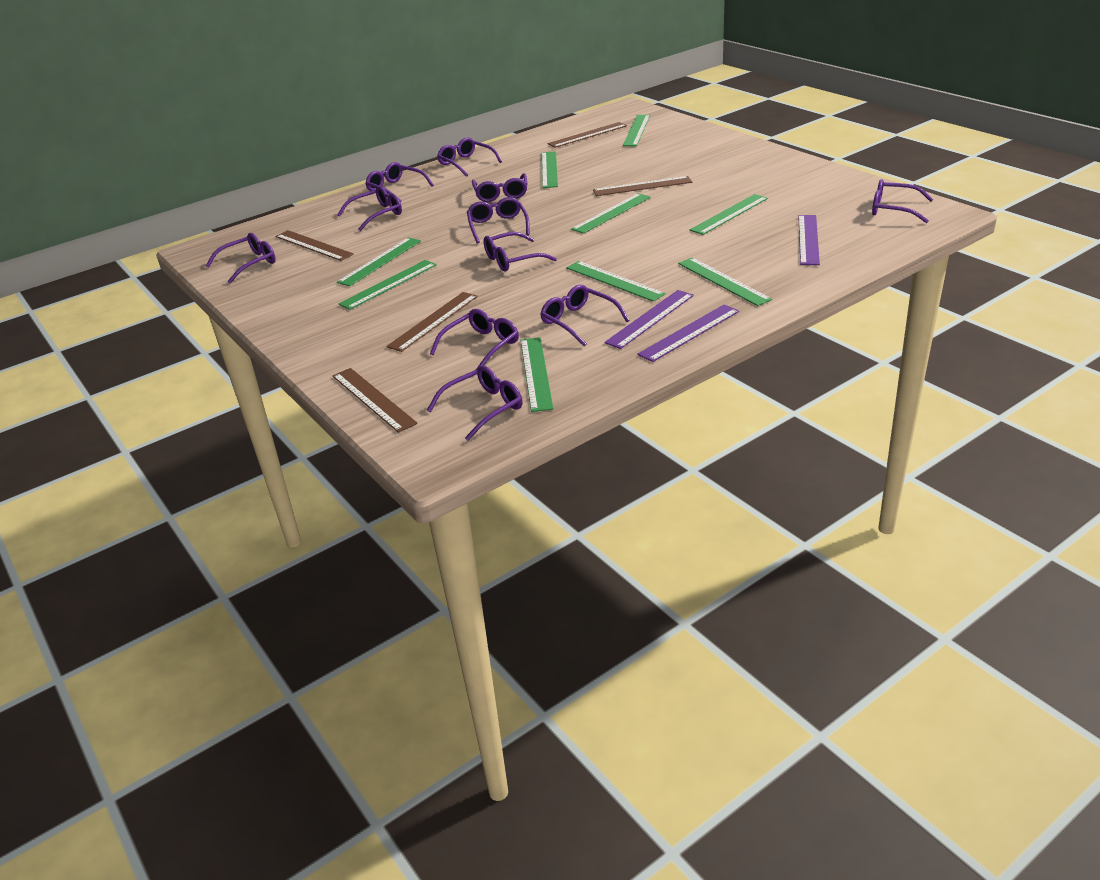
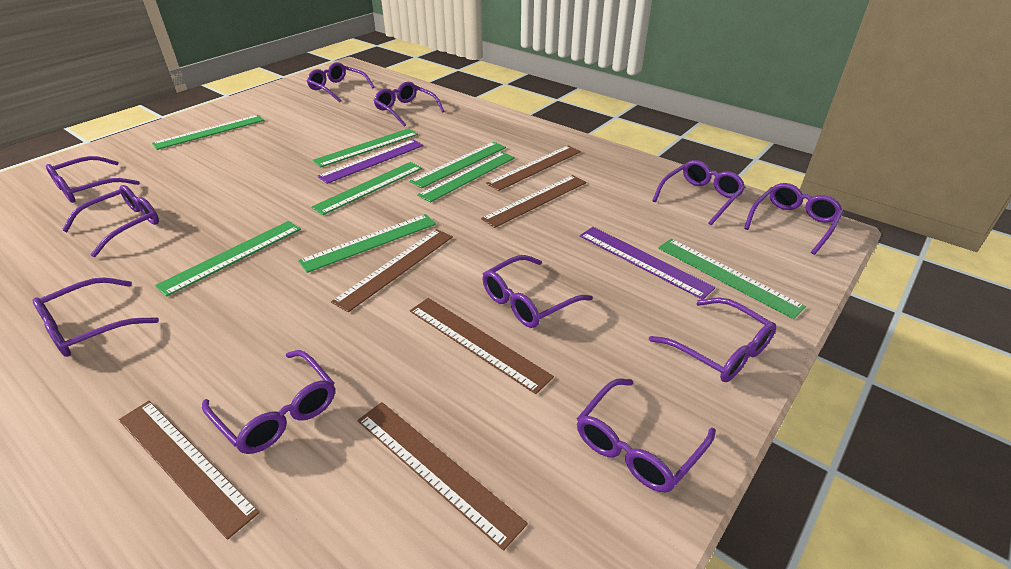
brown ruler: [275,230,354,261] [332,368,418,433] [386,292,478,352] [547,122,627,148] [593,176,692,196] = 5 -> [118,401,260,540] [331,229,453,312] [358,402,528,551] [410,298,554,394] [481,175,586,228] [486,146,581,191] = 6
green ruler: [337,237,421,286] [339,260,437,310] [520,337,554,412] [542,151,558,188] [566,261,666,301] [571,193,651,234] [623,115,650,146] [678,257,772,306] [690,194,768,235] = 9 -> [152,115,264,150] [155,221,301,297] [298,214,436,273] [311,162,422,215] [312,128,418,167] [409,142,506,188] [417,152,515,202] [658,239,806,319] = 8
purple ruler: [604,290,694,349] [637,305,739,362] [798,215,820,265] = 3 -> [317,140,424,184] [580,227,715,300] = 2

